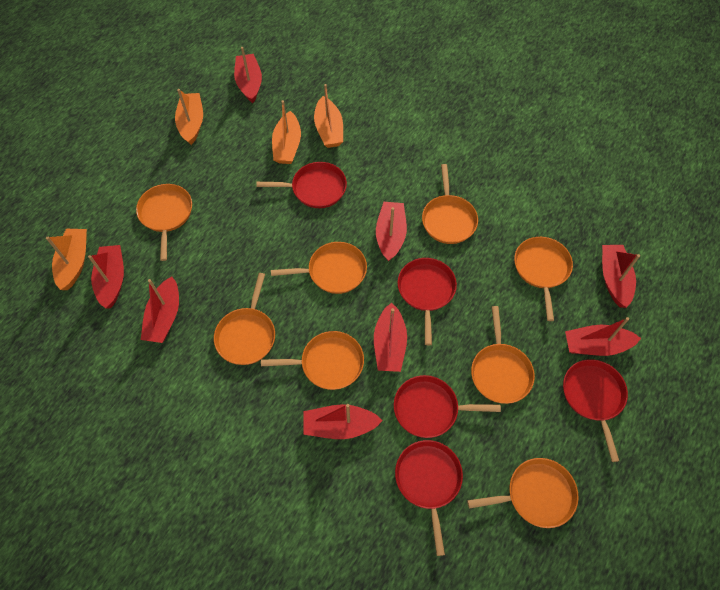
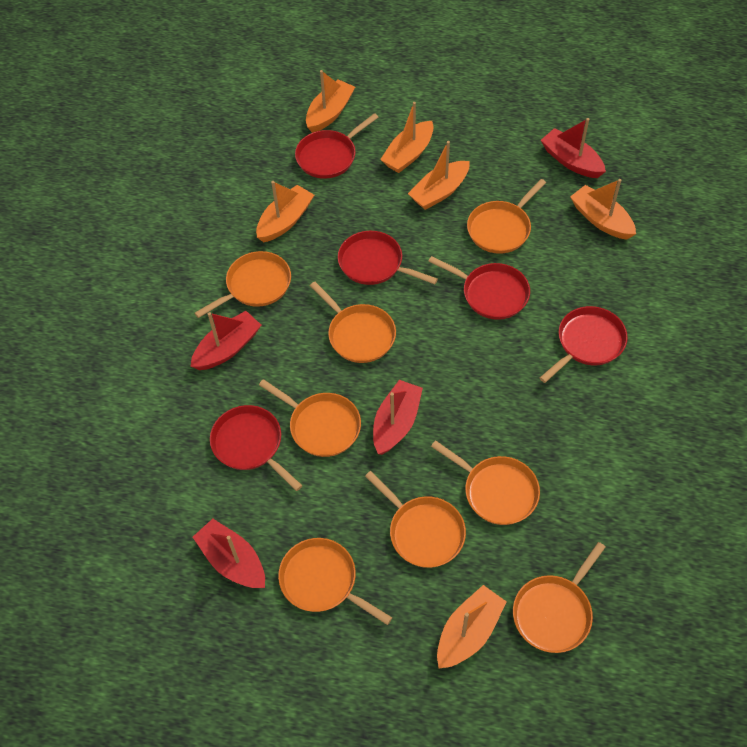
orange boat: [46,229,87,290] [175,89,203,145] [272,100,301,164] [314,84,343,148] = 4 -> [256,181,314,242] [306,70,355,133] [380,102,434,173] [408,141,469,210] [437,585,507,668] [570,179,636,240] = 6
red boat: [88,245,124,308] [141,276,179,343] [234,47,262,103] [303,404,383,439] [374,303,407,372] [376,202,407,262] [565,317,641,356] [602,245,640,308] = 8 -> [190,311,261,370] [193,519,265,588] [373,380,423,455] [541,118,606,178] = 4

